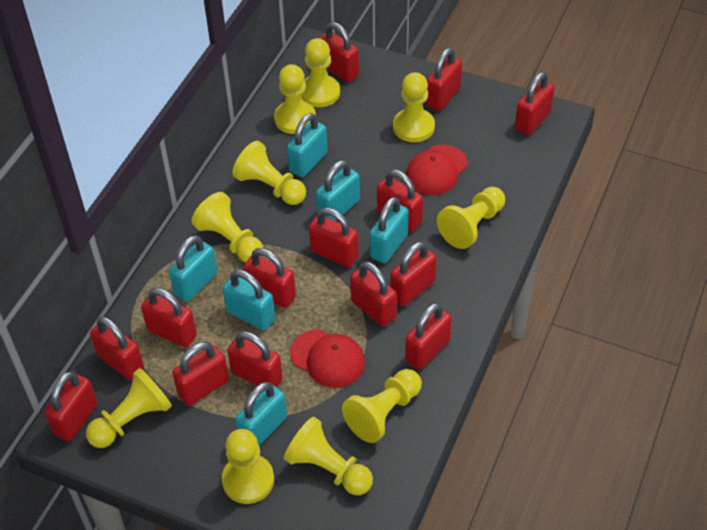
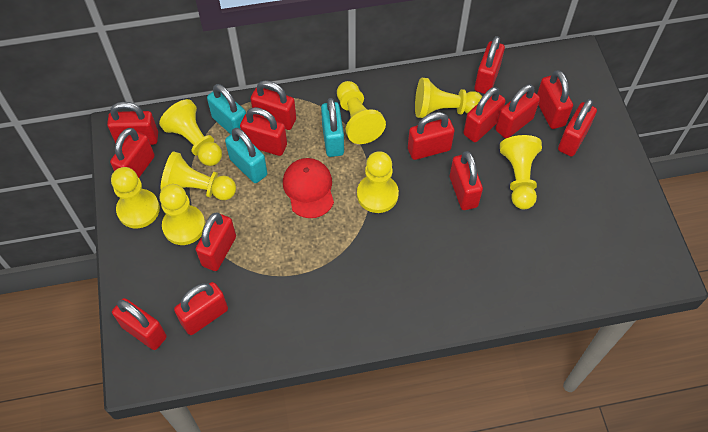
red cap: [290,329,365,388] [406,145,468,195] = 2 -> [283,158,334,218] = 1
turquoise padlock: [169,235,217,302] [222,269,275,331] [235,382,287,446] [287,113,328,177] [316,160,360,221] [370,197,409,263] = 6 -> [207,84,246,134] [225,128,267,183] [321,98,344,157] = 3
yellow pawn: [86,368,172,448] [192,192,263,262] [222,429,274,504] [232,141,306,205] [274,64,316,134] [284,417,373,495] [301,38,340,108] [342,369,422,443] [393,72,435,142] [437,187,505,249] = 10 -> [111,167,160,228] [159,99,222,166] [159,184,205,245] [161,151,236,200] [337,81,386,144] [357,151,399,213] [415,78,483,118] [500,135,542,209] = 8

